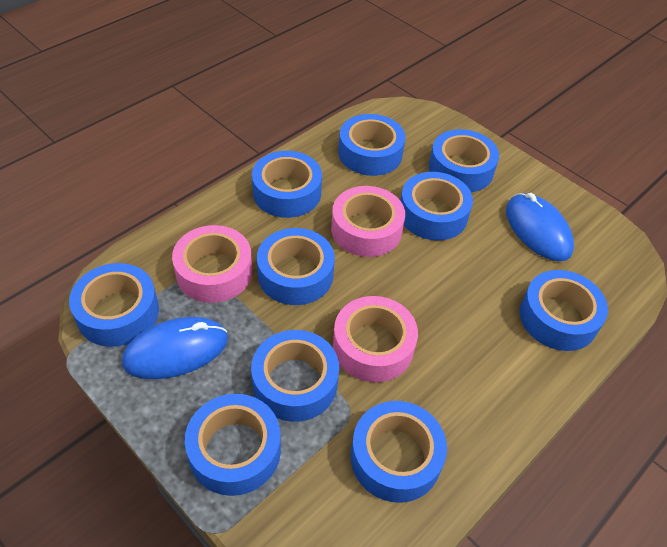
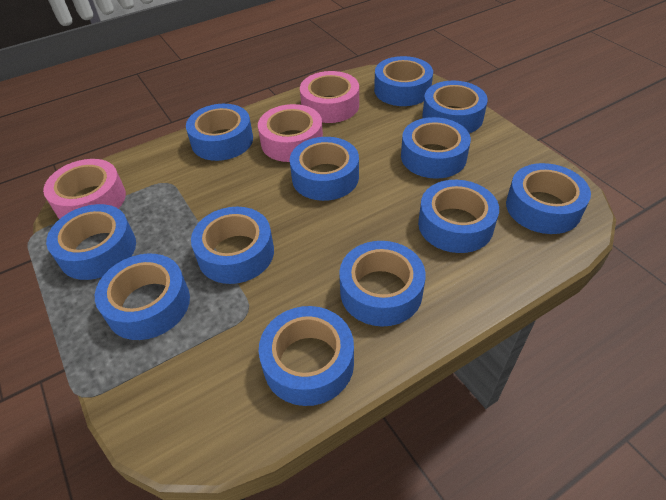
blue mouse: [122,317,228,379] [506,193,574,261] = 2 -> none = 0
blue tape: [69,263,159,347] [185,394,281,496] [251,330,339,422] [252,151,322,218] [257,228,335,305] [338,114,405,176] [351,401,447,503] [400,172,473,241] [429,129,499,192] [520,270,608,351] = 10 -> [46,204,136,280] [95,254,190,340] [186,104,253,161] [191,207,274,284] [259,306,354,406] [290,137,359,201] [339,241,426,326] [374,56,433,106] [401,117,471,179] [418,180,499,253] [422,81,488,133] [506,163,591,234] = 12

